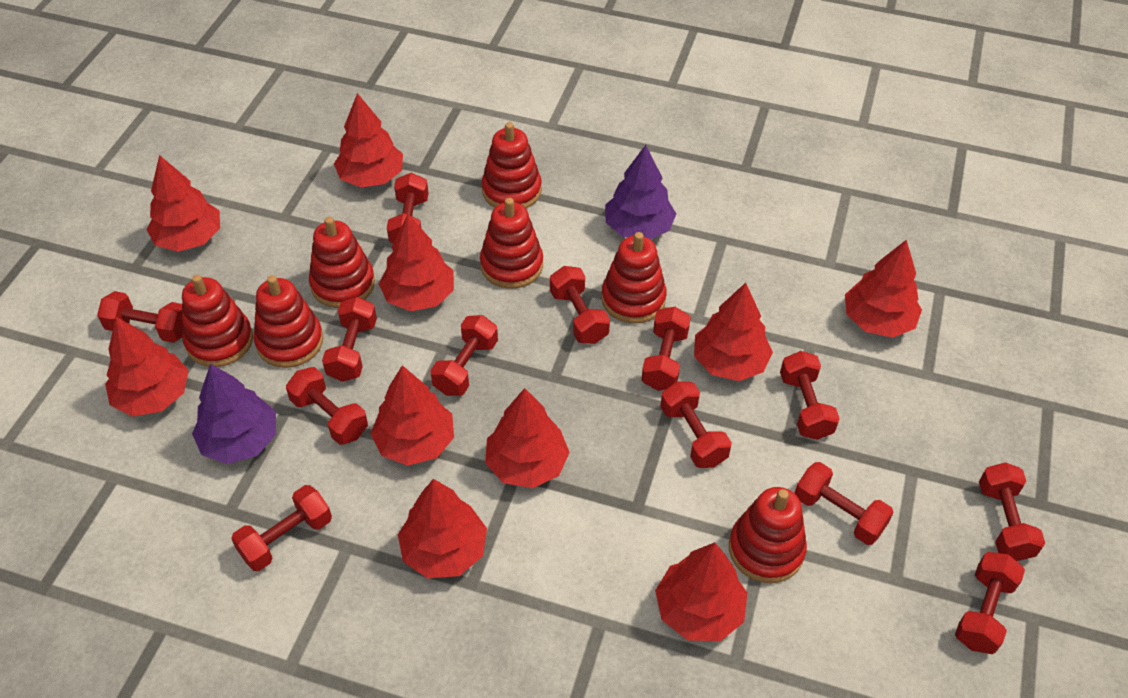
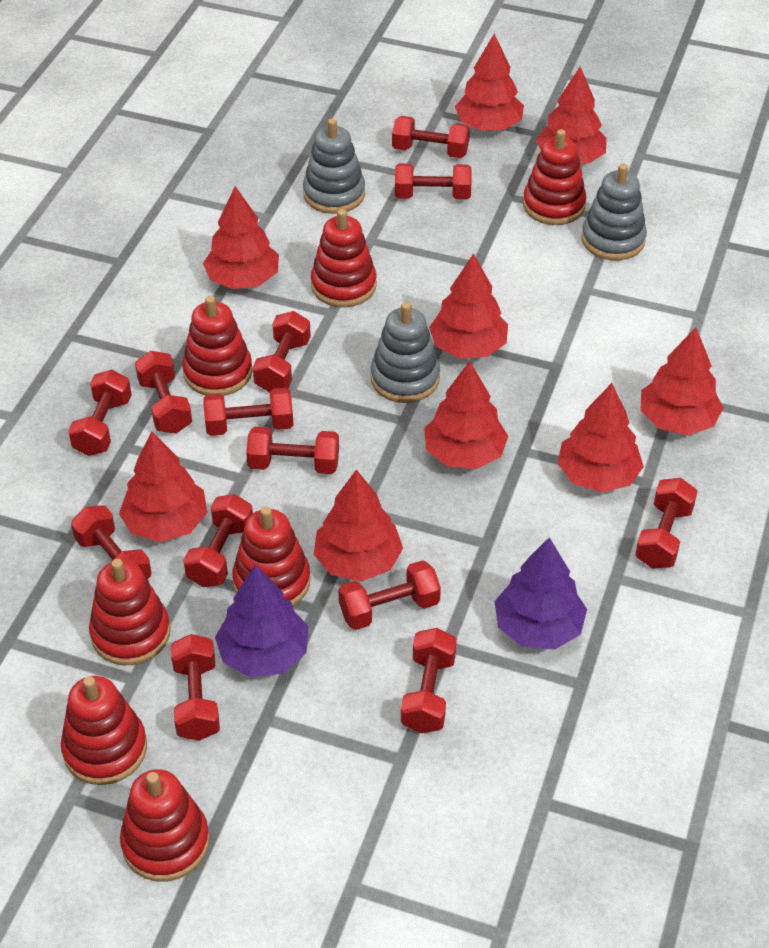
grey stacking toy: none = 0 -> [303,118,365,214] [370,302,440,403] [581,164,647,260] = 3
red tree: [105,317,189,416] [146,155,220,252] [334,93,403,188] [370,365,454,466] [379,214,454,311] [398,479,487,578] [485,388,570,488] [655,542,747,641] [694,283,773,381] [845,240,922,338] = 10 -> [119,431,207,542] [203,186,279,289] [314,469,403,581] [424,361,508,469] [429,253,508,358] [455,34,524,130] [536,67,606,164] [557,383,644,492] [640,328,723,435] = 9

